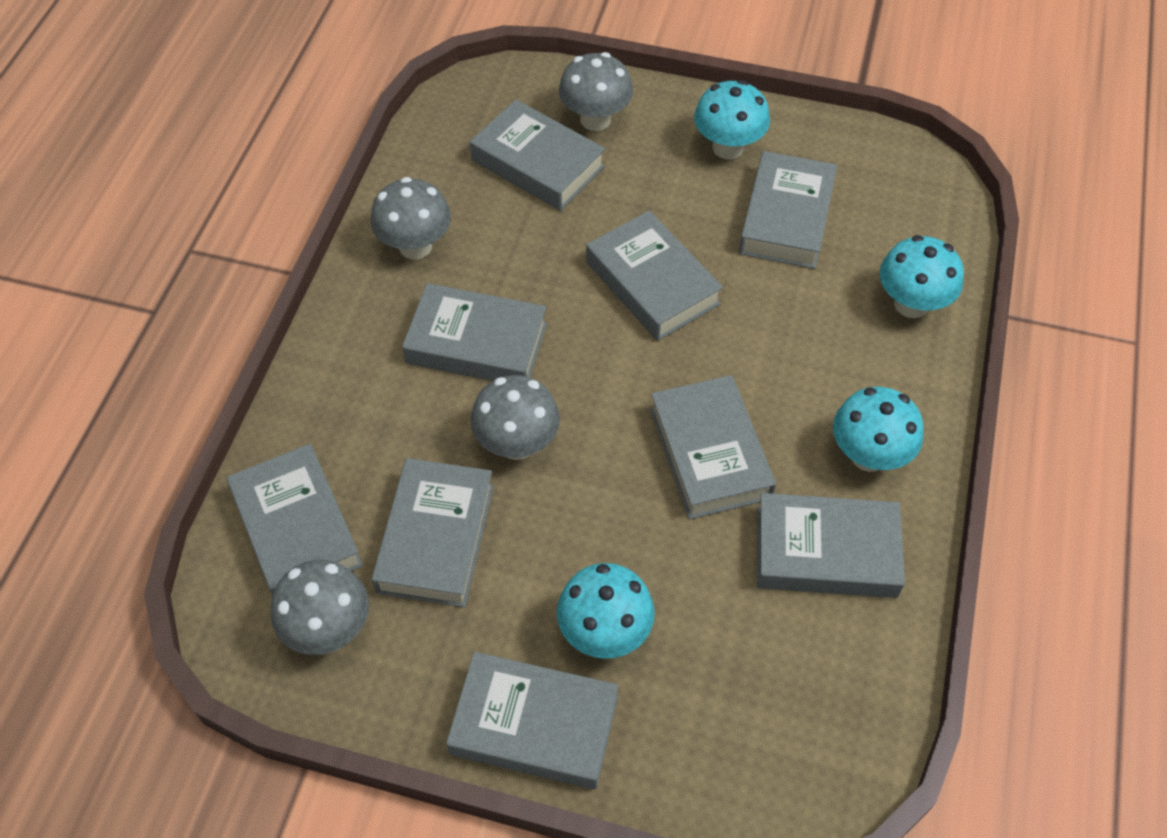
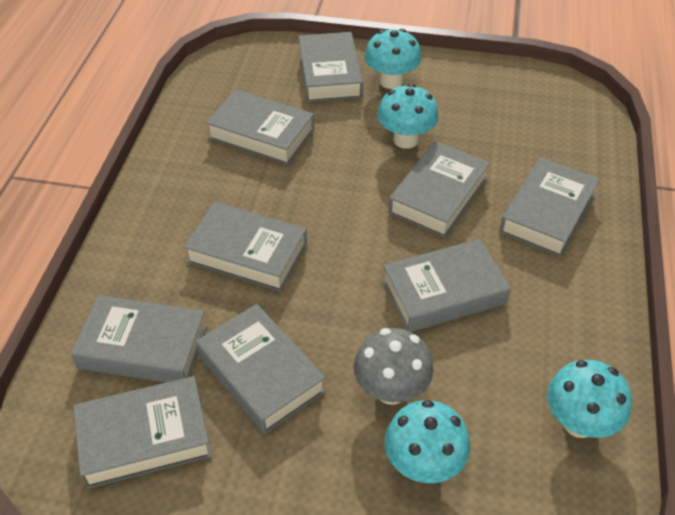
grey mushroom: [271,559,369,655] [371,177,451,259] [470,375,560,460] [559,52,633,131] = 4 -> [353,328,434,405] = 1

